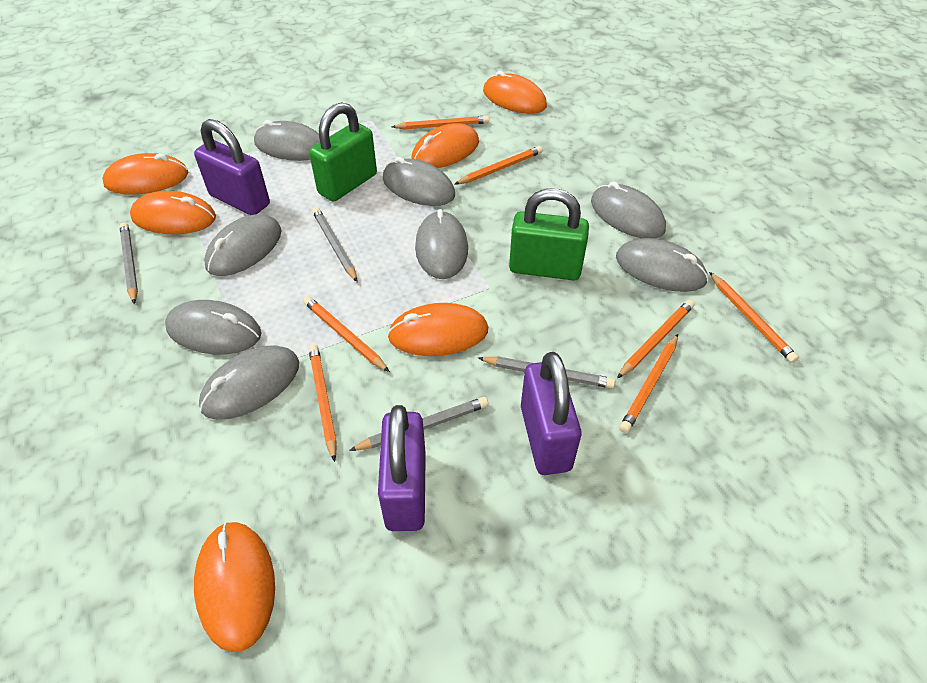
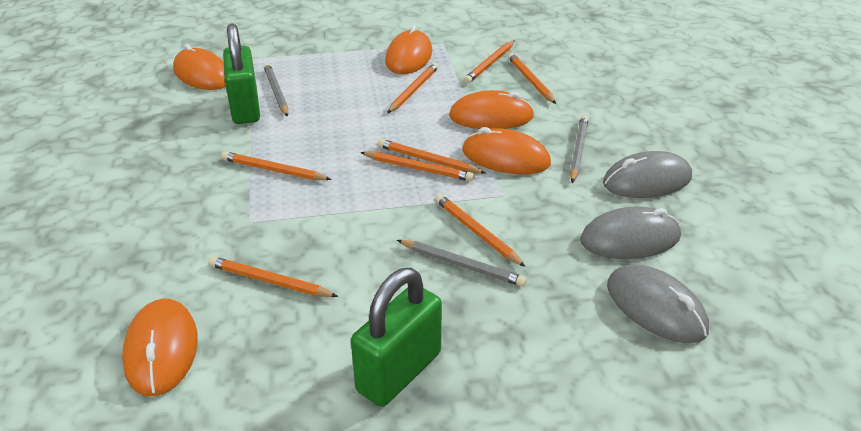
grey mouse: [165,300,261,355] [199,345,299,420] [204,215,282,276] [254,120,320,161] [383,157,455,206] [415,209,468,279] [591,181,666,239] [616,238,708,292] = 8 -> [580,207,681,259] [603,151,692,198] [607,264,709,343] = 3
grey pencil: [119,222,138,304] [312,207,358,282] [349,397,488,451] [478,356,615,388] = 4 -> [264,63,288,117] [397,240,527,287] [570,115,589,183] = 3
orange mouse: [102,153,188,195] [130,191,216,234] [194,522,275,652] [387,303,488,356] [412,123,479,168] [483,71,547,114] = 6 -> [122,298,198,396] [173,44,226,90] [385,26,432,74] [449,90,534,129] [462,127,551,174] = 5
orange pencil: [303,296,390,372] [308,344,337,462] [392,116,489,130] [455,146,543,184] [617,300,694,378] [619,334,678,433] [709,272,799,363] = 7 -> [208,256,338,297] [221,151,332,180] [360,152,474,182] [377,139,486,174] [387,63,439,113] [435,194,526,267] [464,40,515,84] [508,53,556,104] = 8
purple padlock: [194,119,270,215] [378,405,426,531] [521,352,582,475] = 3 -> none = 0

